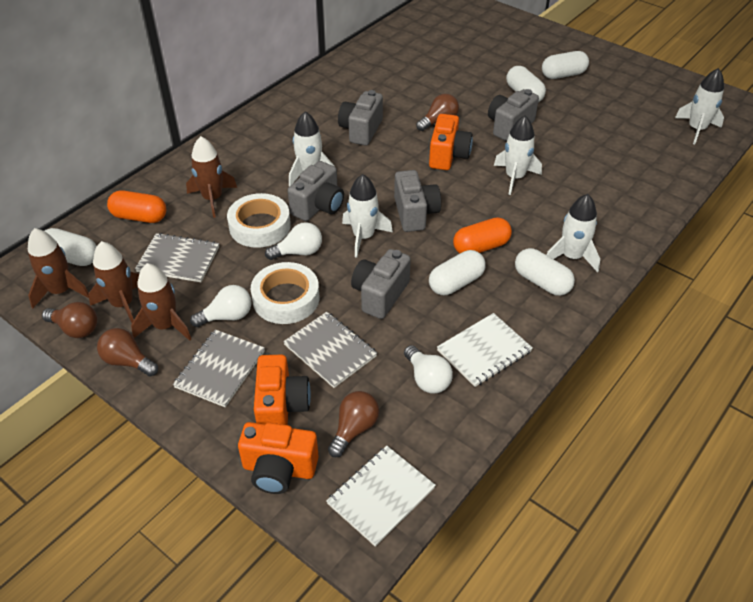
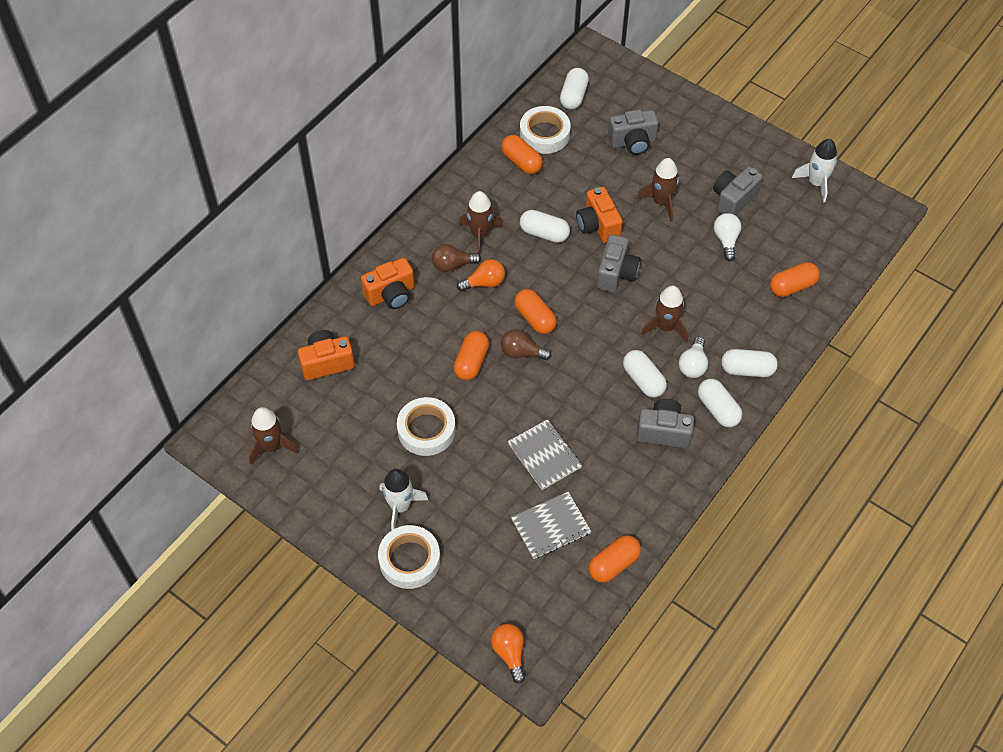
brown light bulb: [42,302,98,338] [97,328,158,376] [328,391,379,457] [416,94,459,131] = 4 -> [432,244,481,272] [501,329,552,360] = 2
grey camera: [288,161,344,221] [338,90,383,146] [351,249,411,319] [394,170,441,232] [488,89,539,141] = 5 -> [597,234,640,292] [608,109,659,155] [636,399,694,448] [713,166,763,215] = 4
grey notebook: [135,233,219,282] [173,329,265,407] [283,312,377,388] = 3 -> [508,419,582,490] [511,492,591,559] = 2
orange capsule: [107,190,166,223] [453,217,512,253] = 2 -> [453,331,489,381] [501,135,543,174] [514,289,557,334] [589,535,641,583] [770,262,820,297] = 5
orange light bulb: none = 0 -> [457,259,505,292] [491,624,525,684] = 2
white light bulb: [190,285,251,327] [265,222,322,260] [404,345,453,394] = 3 -> [679,337,708,378] [714,213,741,261] = 2
white notebook: [326,446,436,547] [437,313,533,387] = 2 -> none = 0
white rocket: [289,111,335,186] [342,174,393,258] [494,116,542,195] [546,194,600,272] [675,68,724,144] = 5 -> [379,469,428,530] [792,139,837,203] = 2
white tape: [227,193,291,248] [251,262,319,324] = 2 -> [378,525,440,589] [397,397,456,456] [520,106,571,154] = 3

